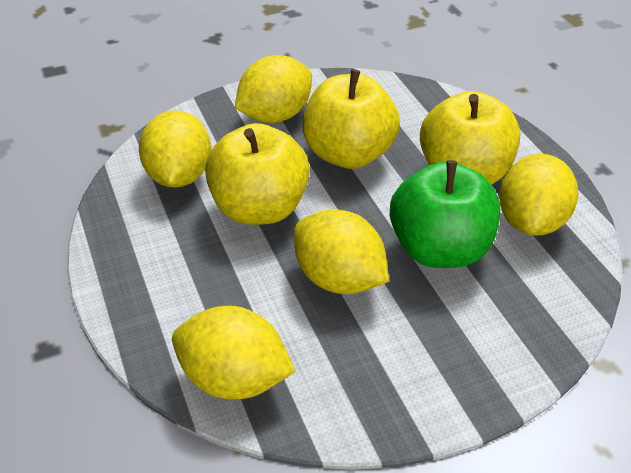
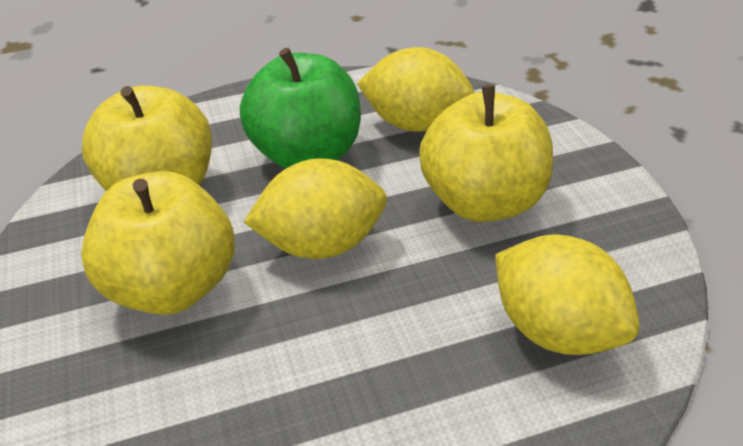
yellow lemon: [139,110,211,188] [172,306,296,399] [235,55,312,123] [294,209,389,294] [499,154,578,236] = 5 -> [244,158,387,259] [357,47,474,132] [495,235,640,355] = 3

